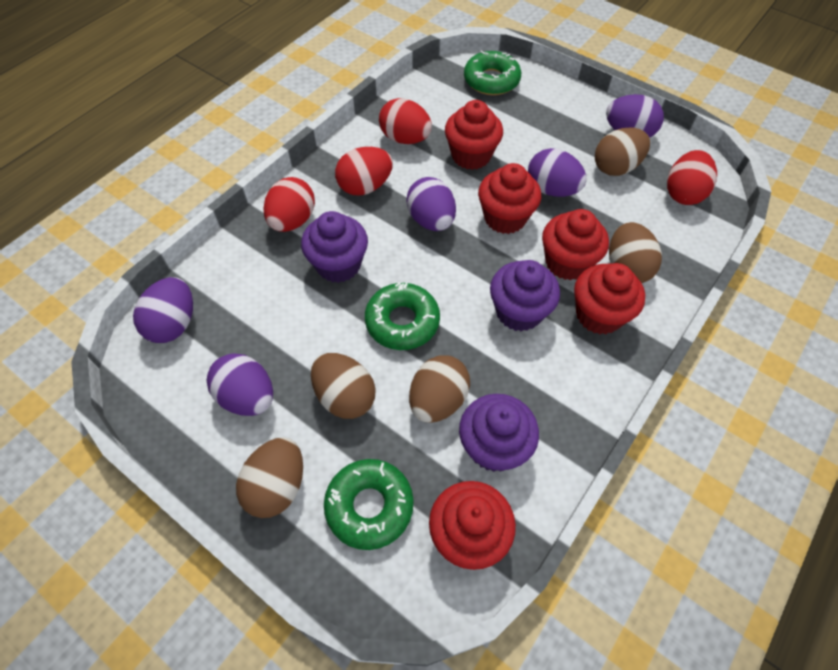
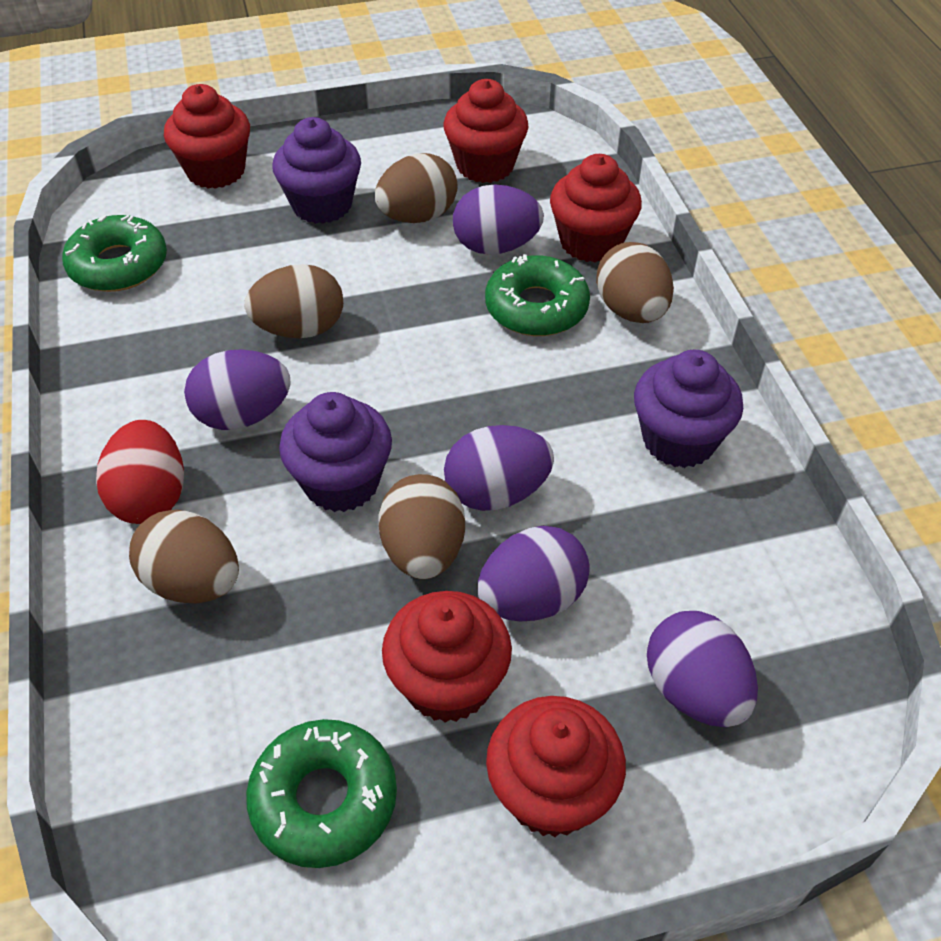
red egg: [264,177,315,232] [335,147,393,196] [379,98,432,144] [667,150,717,205] = 4 -> [96,420,184,524] = 1

